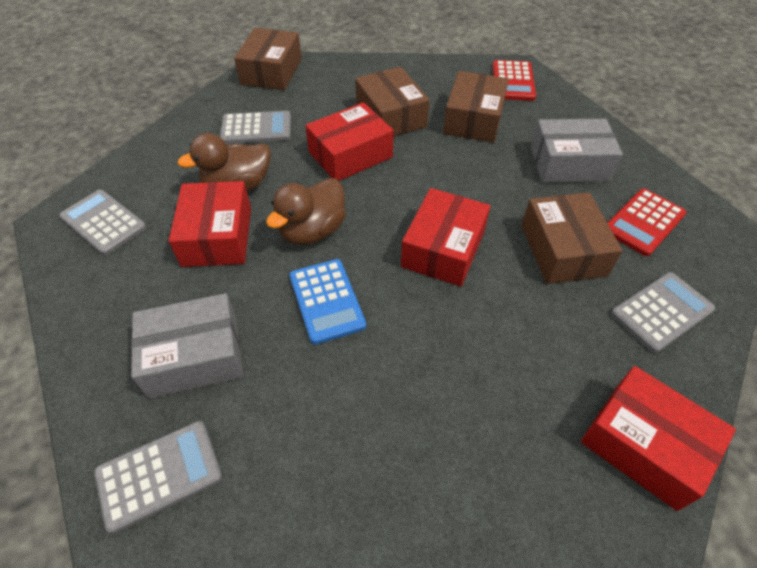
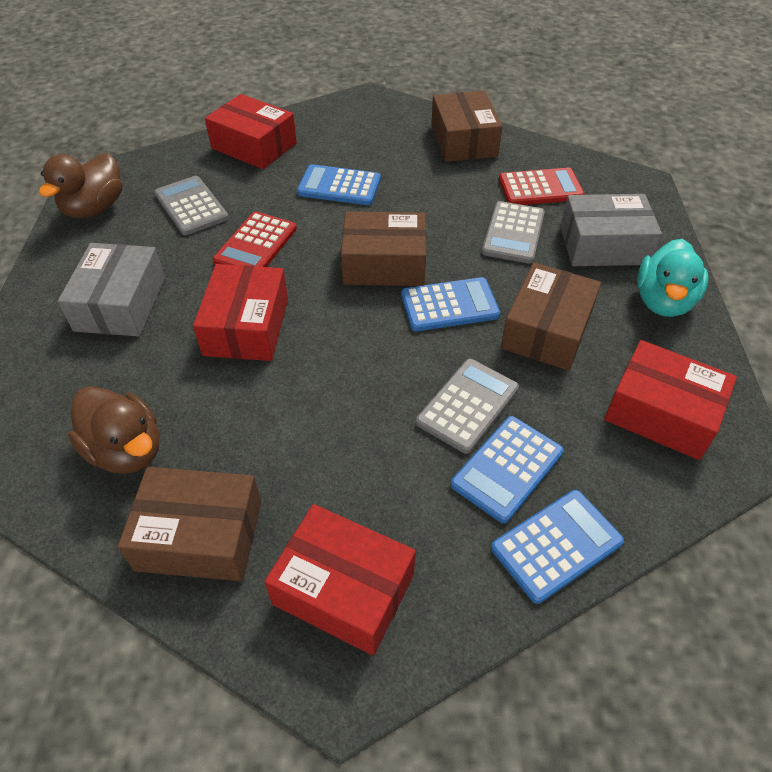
blue calculator: [289,259,366,344] = 1 -> [297,164,381,205] [401,277,500,331] [451,416,564,523] [491,490,624,604] = 4
grey calculator: [59,190,147,256] [94,421,222,534] [220,111,291,144] [611,272,715,353] = 4 -> [154,176,229,235] [416,359,519,454] [482,201,545,264] = 3
turquoise duck: none = 0 -> [637,239,708,317] = 1

